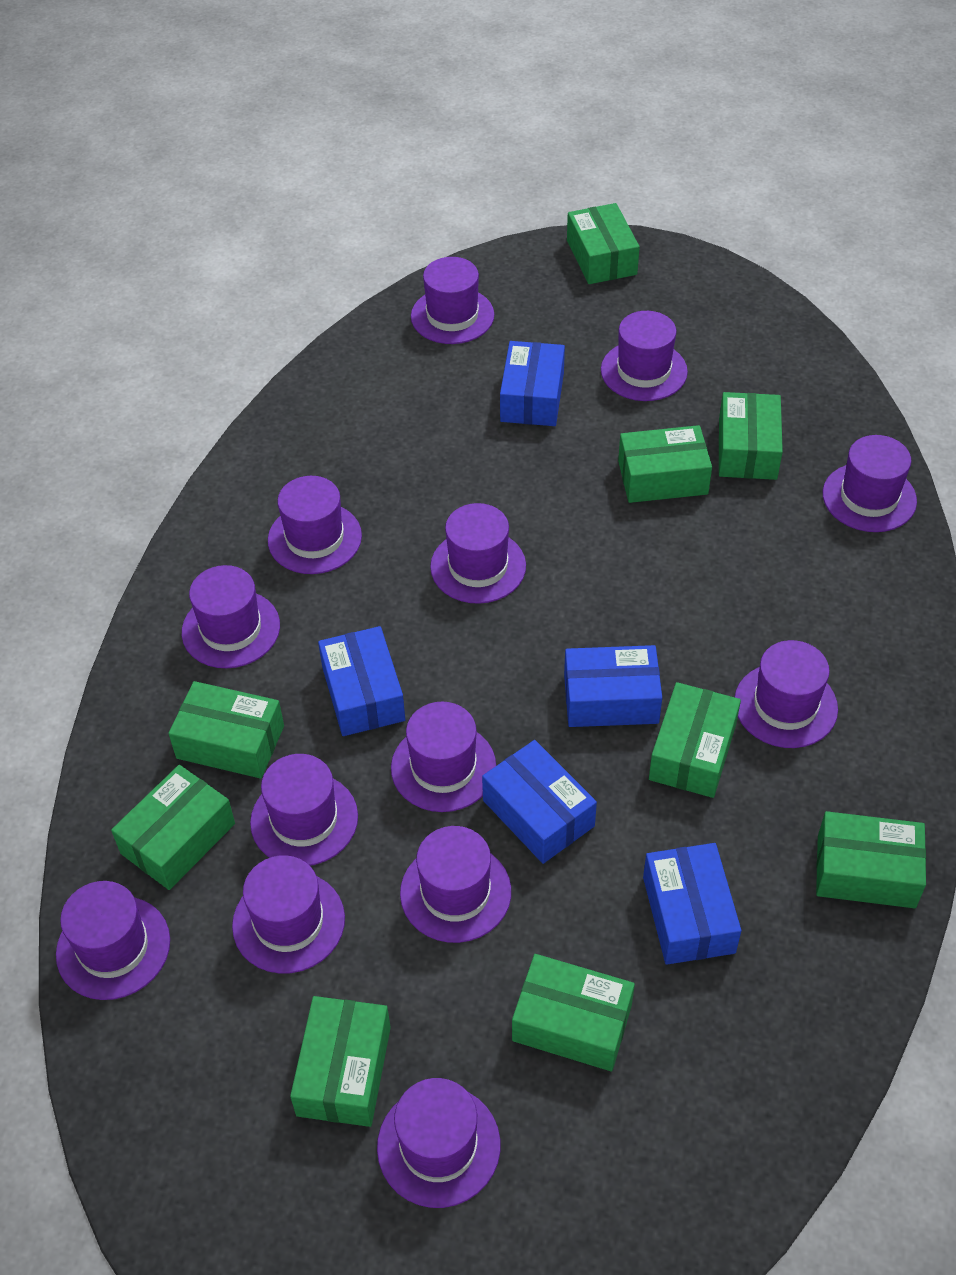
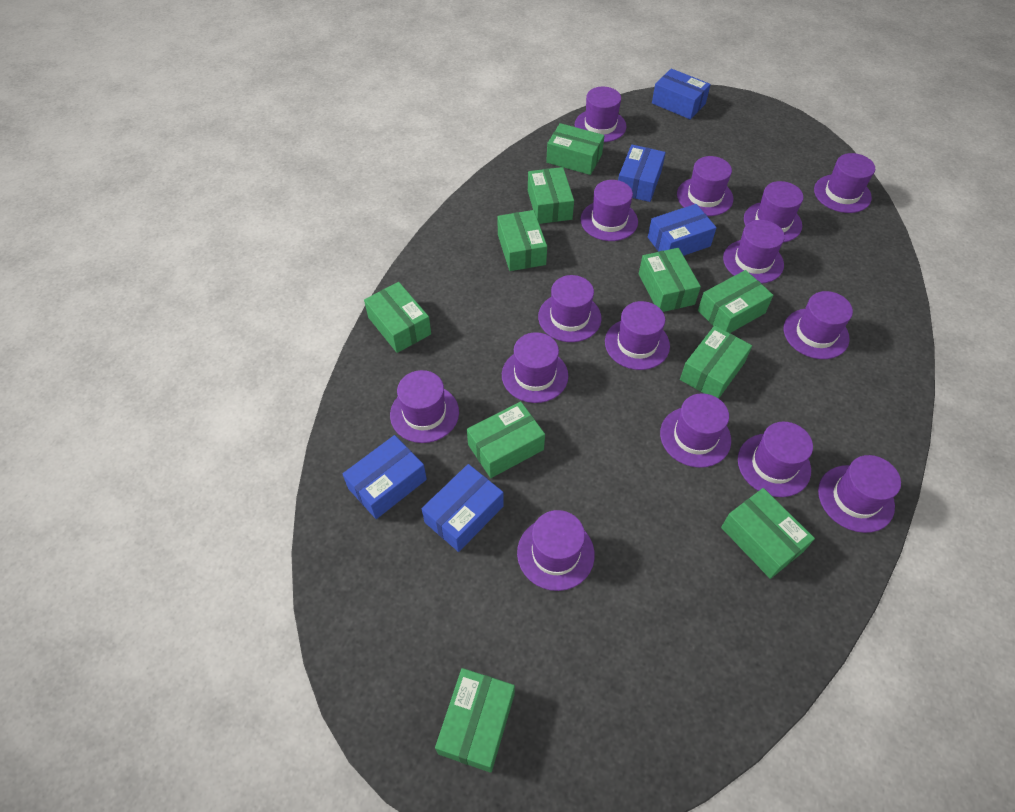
green box: [111,765,235,890] [168,681,284,779] [290,996,391,1127] [512,954,635,1071] [567,203,640,284] [618,425,712,503] [649,682,741,798] [719,392,783,480] [816,811,926,908] = 9 -> [364,282,431,353] [435,668,515,773] [467,402,545,478] [497,210,547,271] [528,167,574,224] [546,123,604,175] [639,248,701,312] [680,326,752,399] [698,270,773,333] [721,488,815,579] = 10
purple hat: [56,881,170,1000] [182,565,280,668] [232,855,345,974] [250,754,358,866] [268,476,362,574] [377,1078,500,1208] [391,702,496,812] [400,826,511,943] [411,257,494,344] [430,503,526,604] [601,311,688,401] [735,640,838,748] [823,435,917,532] = 13 -> [390,370,459,443] [502,332,568,403] [517,510,595,591] [538,275,602,342] [575,87,626,142] [580,180,638,241] [605,301,670,370] [660,393,731,468] [677,156,733,216] [723,220,785,284] [738,422,813,497] [744,181,804,243] [784,291,853,359] [814,153,875,213] [818,455,901,533] = 15

